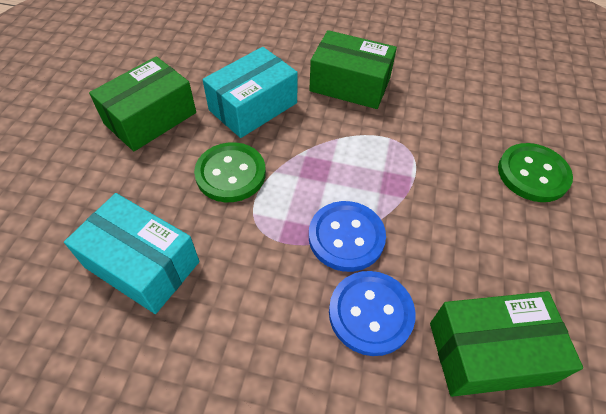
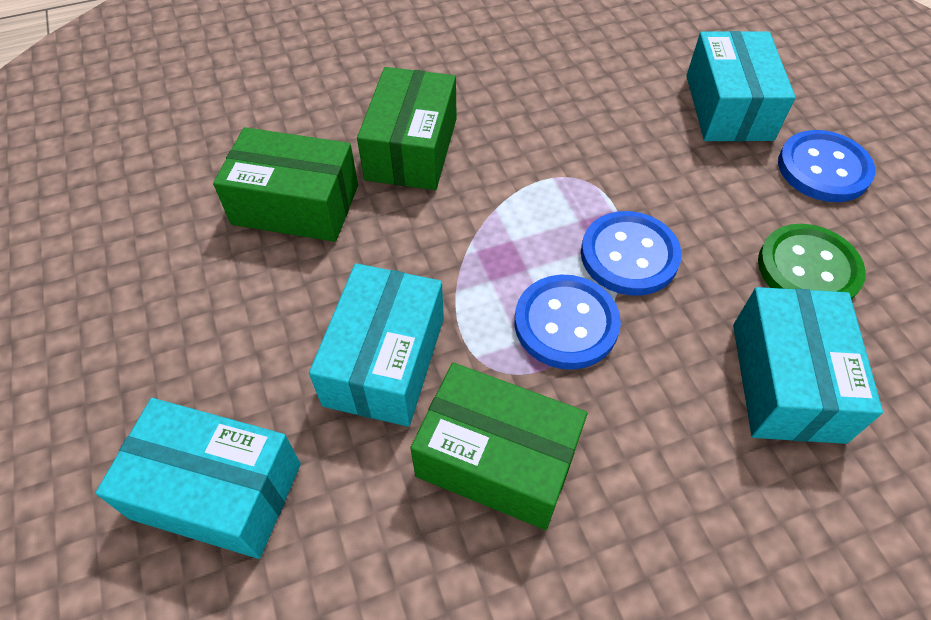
blue button: [309,201,386,272] [329,271,416,356] = 2 -> [515,275,621,370] [581,211,682,296] [778,130,875,202] = 3
green button: [194,142,266,202] [498,143,573,202] = 2 -> [758,224,866,300] = 1
turquoise box: [64,193,200,314] [202,47,298,138] = 2 -> [95,398,301,559] [309,263,444,427] [686,31,796,141] [733,287,883,444] = 4

